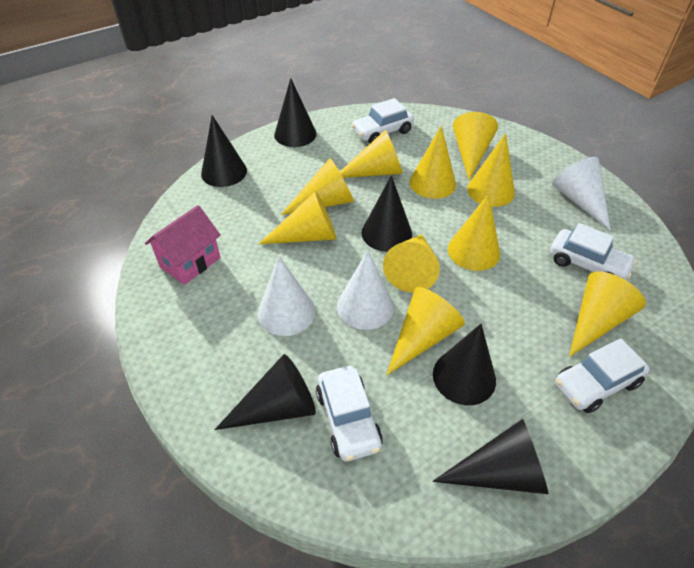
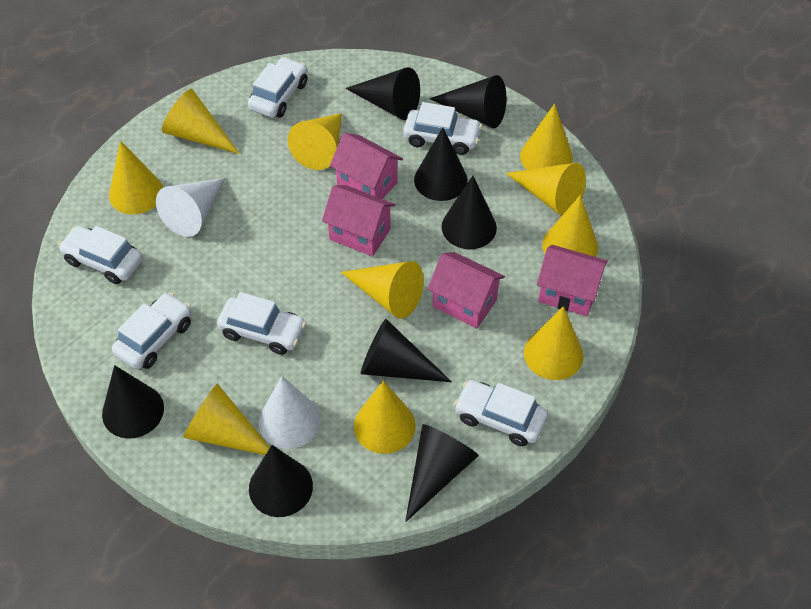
black cone: [201,115,247,187] [215,354,316,430] [274,78,317,147] [362,175,412,252] [433,324,496,405] [433,419,549,494] = 6 -> [102,365,164,439] [249,445,313,517] [345,67,420,120] [361,319,452,382] [405,424,479,522] [414,127,468,201] [430,75,507,128] [442,176,497,249] = 8
pink house: [145,205,221,285] = 1 -> [322,185,396,257] [330,133,403,199] [427,252,505,329] [537,245,608,316] = 4
white car: [316,366,383,461] [351,98,414,143] [550,223,637,280] [555,339,650,413] = 4 -> [58,226,143,284] [112,292,191,369] [217,292,306,355] [248,57,307,118] [403,102,482,155] [454,380,548,446] = 6
white cone: [258,256,315,336] [337,250,394,330] [552,157,611,231] = 3 -> [156,178,225,237] [259,376,321,449] = 2

